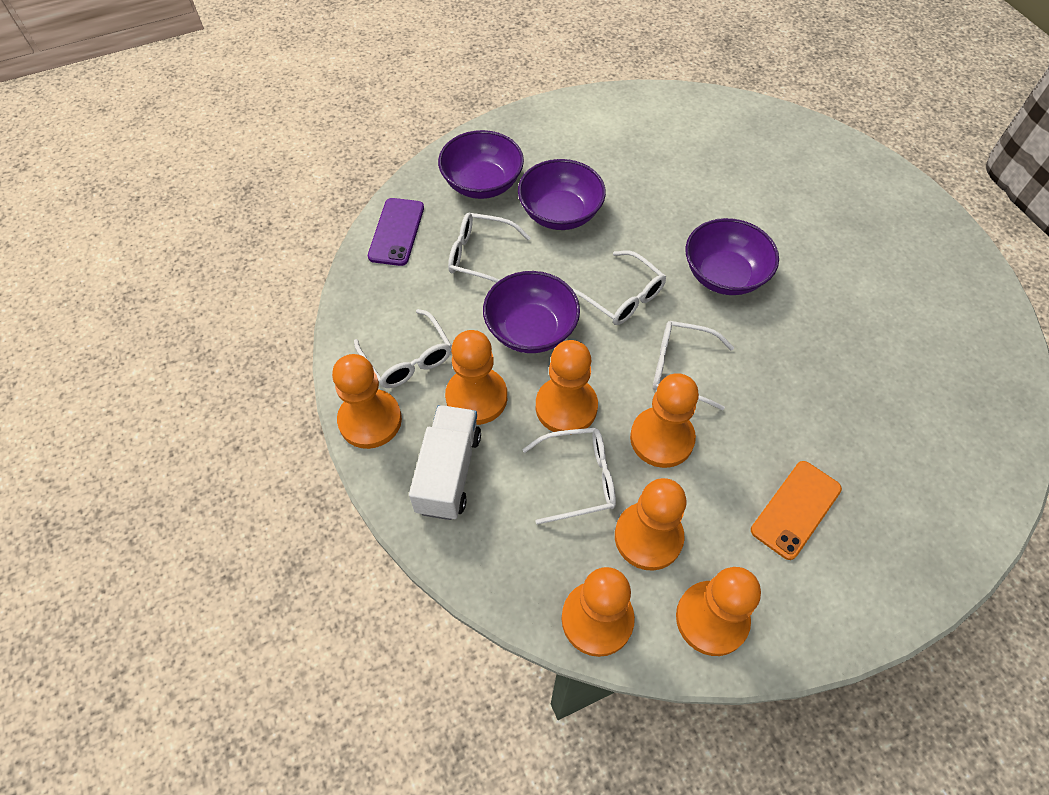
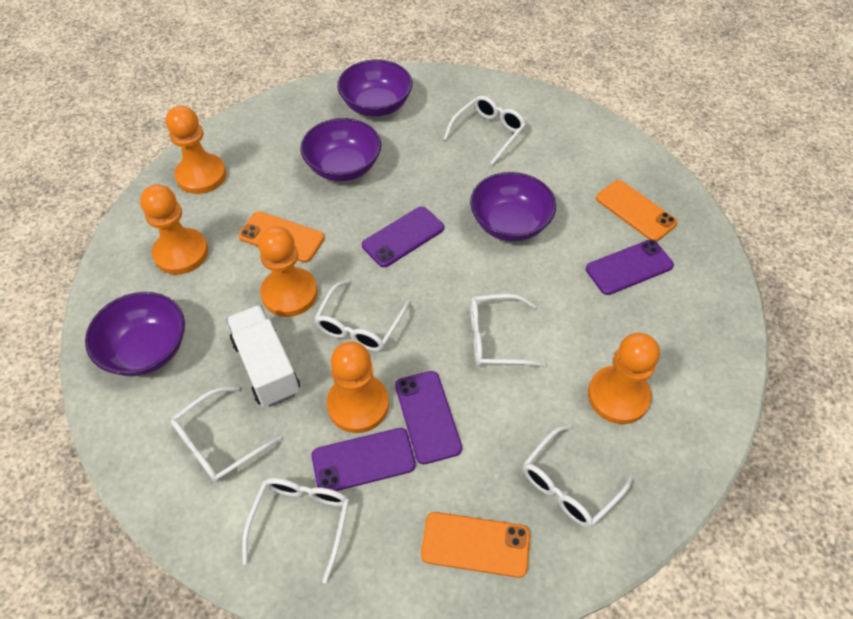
orange pawn: [332,354,402,449] [445,330,507,425] [536,340,598,435] [562,567,635,657] [615,478,687,571] [630,373,699,468] [676,567,761,656] = 7 -> [140,184,208,275] [166,106,226,194] [258,226,317,317] [327,341,389,433] [588,333,660,424] = 5
orange phone: [751,461,842,560] = 1 -> [239,211,325,263] [421,512,530,578] [596,180,677,242] = 3
purple phone: [368,198,424,266] = 1 -> [311,428,416,491] [362,206,444,267] [395,371,462,464] [586,239,674,295] = 4
white glasses: [354,309,452,388] [448,213,531,283] [522,428,616,525] [572,250,666,325] [653,321,734,410] = 5 -> [171,386,282,483] [242,478,350,583] [314,280,410,351] [443,96,526,166] [470,294,547,367] [523,424,634,528] = 6

